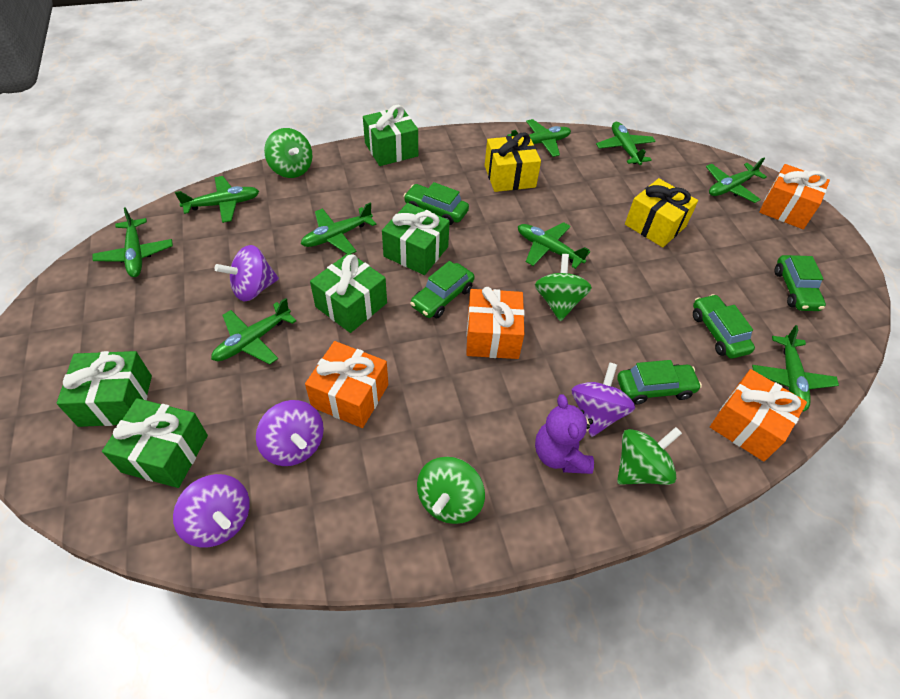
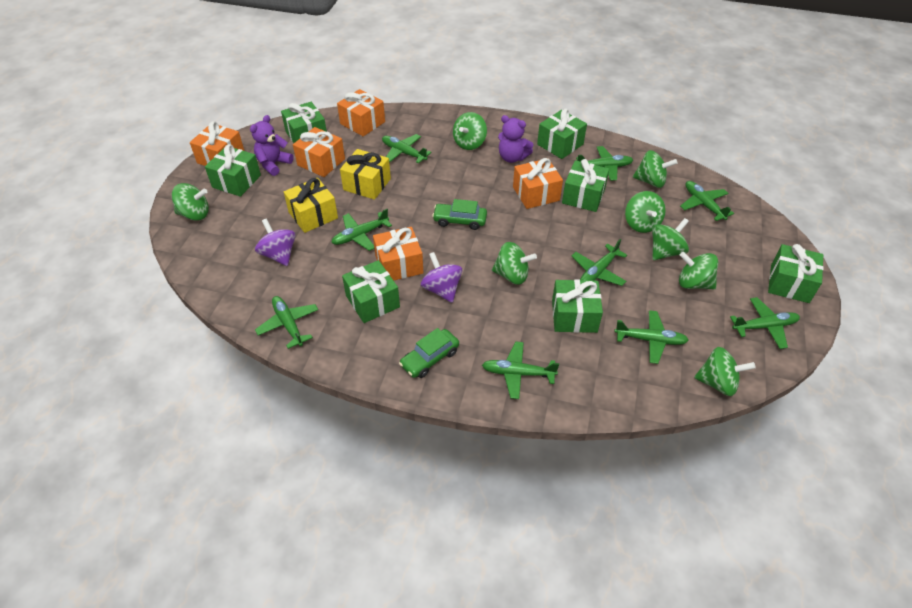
green car: [404,182,469,225] [410,261,475,318] [617,360,702,405] [693,294,755,359] [775,255,826,311] = 5 -> [399,328,459,378] [432,199,487,230] = 2
green gift: [57,351,152,427] [102,398,208,488] [310,253,387,333] [363,105,418,166] [382,203,450,275] = 5 -> [205,144,261,197] [281,102,327,143] [342,260,400,323] [537,109,587,159] [552,279,603,333] [562,159,609,212] [768,244,824,303] = 7
green spinning top: [264,128,313,178] [417,457,485,524] [535,254,592,321] [617,427,682,485] = 4 -> [172,183,209,221] [453,112,487,150] [492,242,537,285] [625,191,666,233] [633,150,678,188] [652,218,689,260] [679,252,718,289] [694,347,756,396] = 8
orange gift: [305,341,388,428] [466,287,525,359] [710,369,807,461] [759,164,830,229] = 4 -> [190,121,244,166] [293,127,345,177] [337,89,385,136] [373,227,423,281] [513,158,563,209] = 5
purple spinning top: [173,474,250,548] [215,245,279,301] [256,400,324,466] [571,362,635,437] = 4 -> [255,219,296,266] [421,252,462,303] = 2
purple teddy bear: [535,394,594,474] = 1 -> [250,115,293,176] [498,115,533,163] = 2

